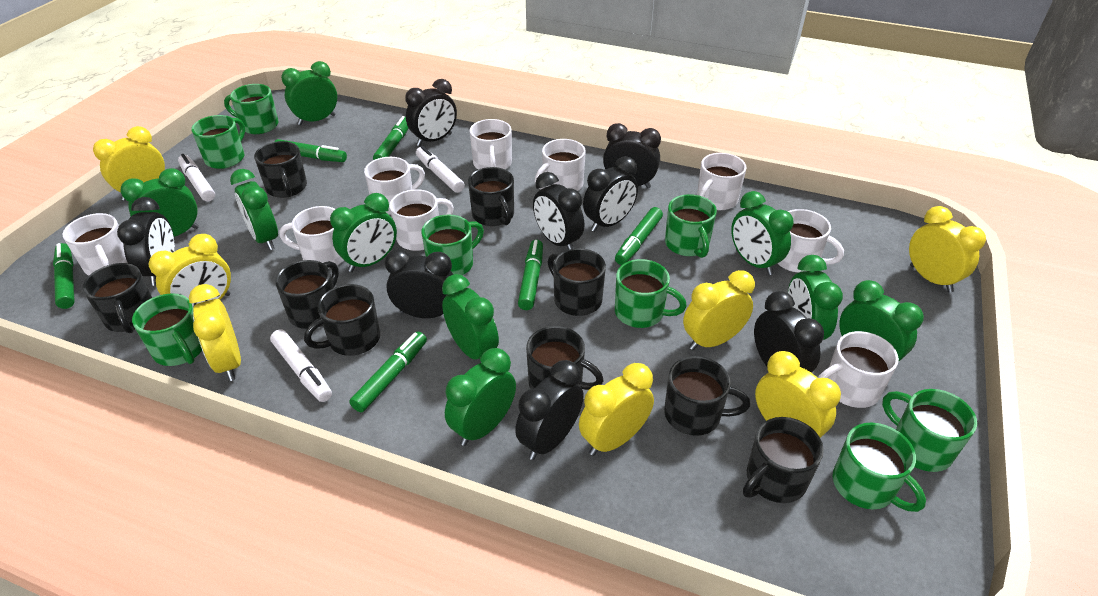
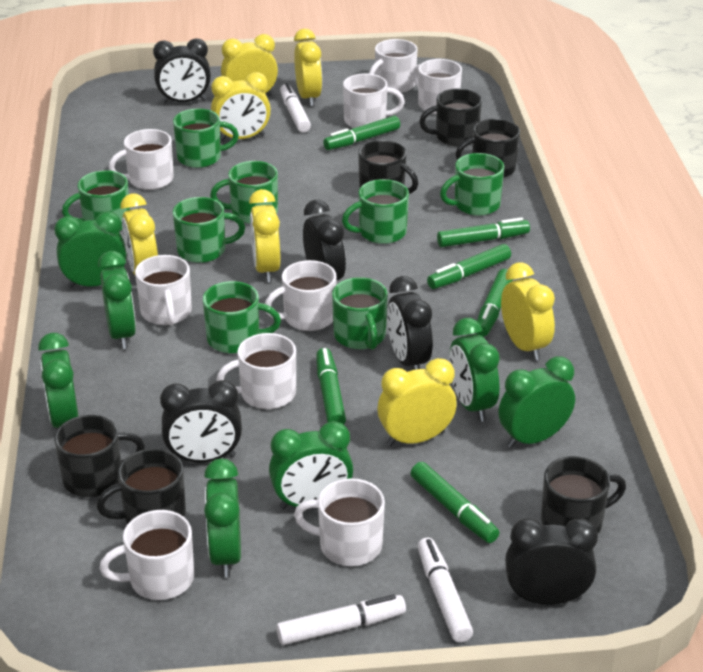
black clock: [117,197,175,286] [385,249,453,318] [405,79,457,146] [515,360,584,460] [533,172,584,250] [583,156,638,232] [603,123,661,188] [754,291,824,373] = 8 -> [153,38,211,104] [160,380,242,462] [303,200,346,281] [387,276,433,370] [505,518,598,605] = 5
black mug: [82,263,152,333] [254,141,307,198] [275,260,339,329] [304,284,380,356] [468,167,514,226] [526,326,604,390] [548,248,606,316] [664,356,750,436] [743,417,824,503] = 9 -> [54,415,145,497] [96,449,186,523] [358,140,418,194] [419,88,482,146] [455,119,520,178] [541,456,626,533] = 6
green clock: [121,168,199,237] [230,169,278,250] [281,61,337,125] [330,193,397,272] [442,274,499,360] [445,348,516,446] [731,191,793,275] [788,255,843,340] [839,280,924,362] = 9 -> [38,333,79,428] [54,211,126,288] [98,251,136,349] [204,459,241,577] [269,421,353,509] [449,318,500,422] [498,356,575,448] = 7

